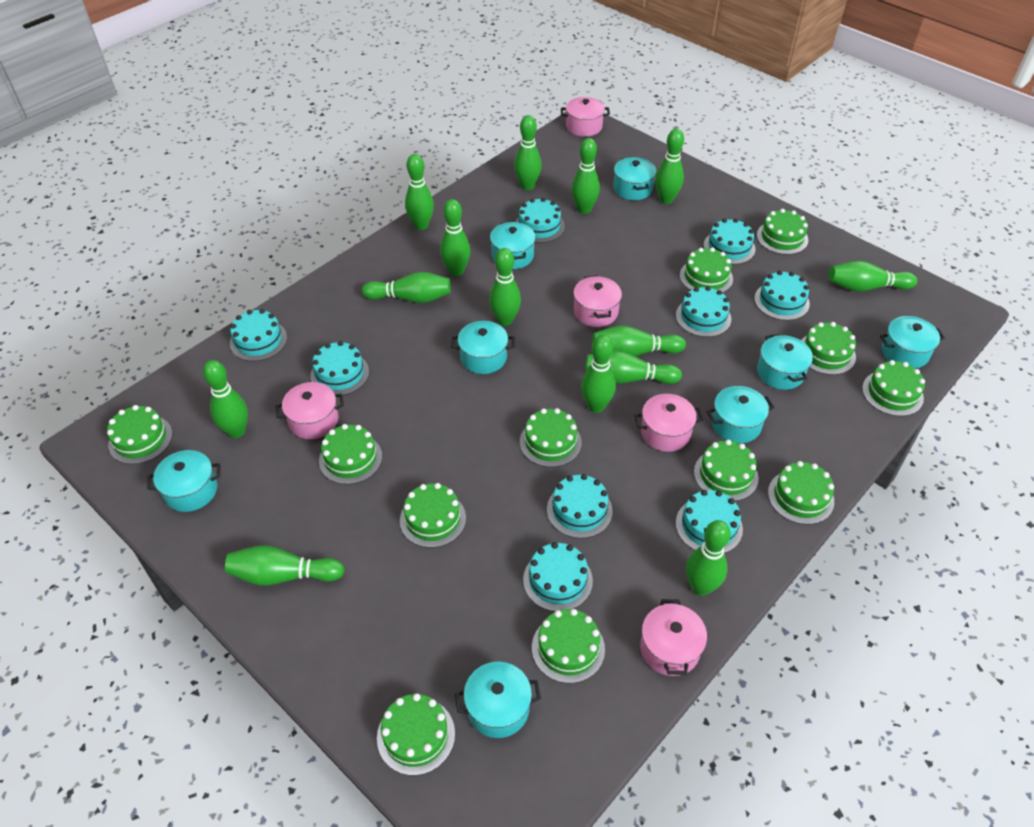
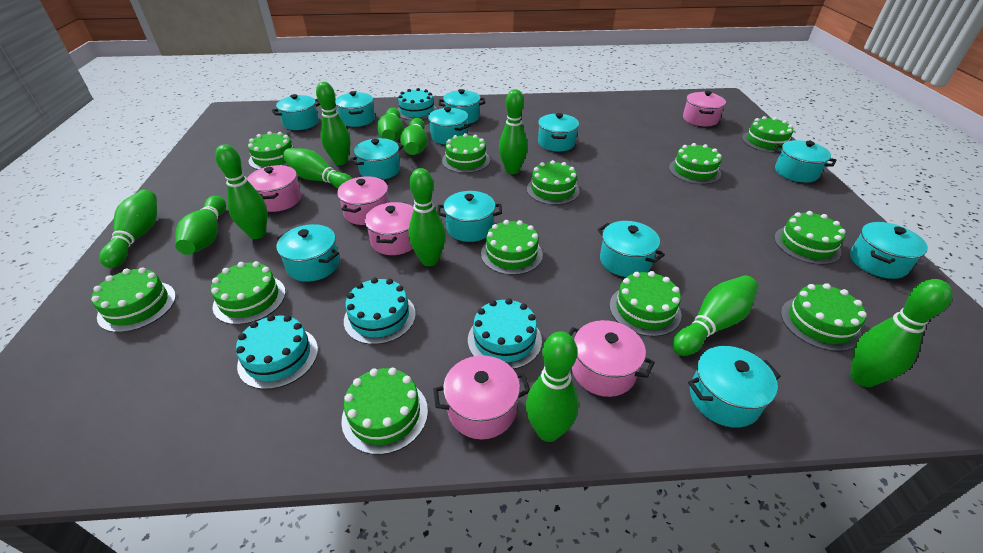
green bowling pin: [203,360,248,438] [225,545,345,585] [362,272,451,303] [405,154,434,230] [440,199,470,276] [489,248,521,326] [514,115,542,190] [571,138,600,214] [581,335,616,413] [585,350,682,384] [592,325,686,356] [655,129,684,204] [686,520,731,596] [829,261,917,291] = 14 -> [99,190,157,268] [175,196,226,255] [215,144,267,239] [283,148,352,189] [316,82,350,165] [377,108,403,141] [400,118,427,155] [408,168,446,266] [499,89,528,174] [526,331,579,442] [672,276,758,356] [850,279,952,387] = 12
pink pot: [276,382,344,439] [561,97,610,137] [573,275,622,327] [634,394,704,452] [640,599,707,676] = 5 -> [247,165,301,212] [337,177,389,225] [365,202,414,255] [433,355,530,439] [568,320,655,397] [683,91,726,126] = 6
turquoise cake: [230,309,287,361] [310,341,369,395] [516,198,565,243] [523,542,593,612] [547,474,613,538] [676,286,731,337] [676,490,743,553] [704,218,756,265] [754,271,810,321] = 9 -> [236,315,318,389] [344,278,416,345] [398,88,437,120] [468,298,542,369] = 4
turquoise pot: [147,450,221,512] [451,321,515,374] [455,662,541,738] [490,221,536,269] [613,157,656,200] [707,386,775,443] [757,334,813,390] [880,316,945,369] = 8 -> [272,94,320,130] [276,224,340,282] [335,91,375,127] [350,138,403,179] [428,107,469,144] [437,191,502,242] [439,89,485,124] [538,113,579,152] [597,221,665,277] [688,346,781,428] [774,140,836,182] [850,222,928,279] = 12

